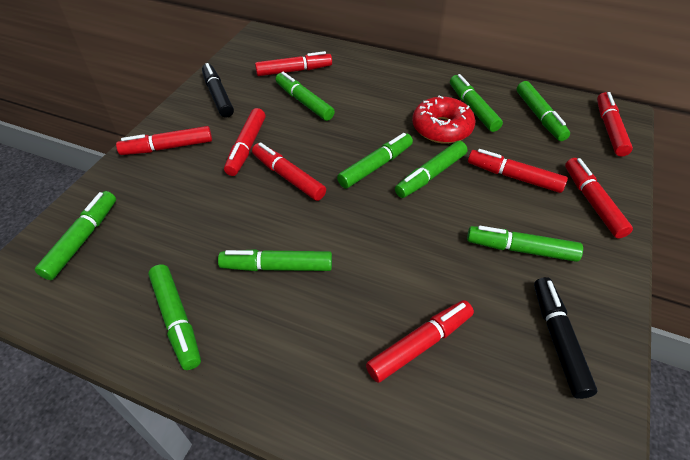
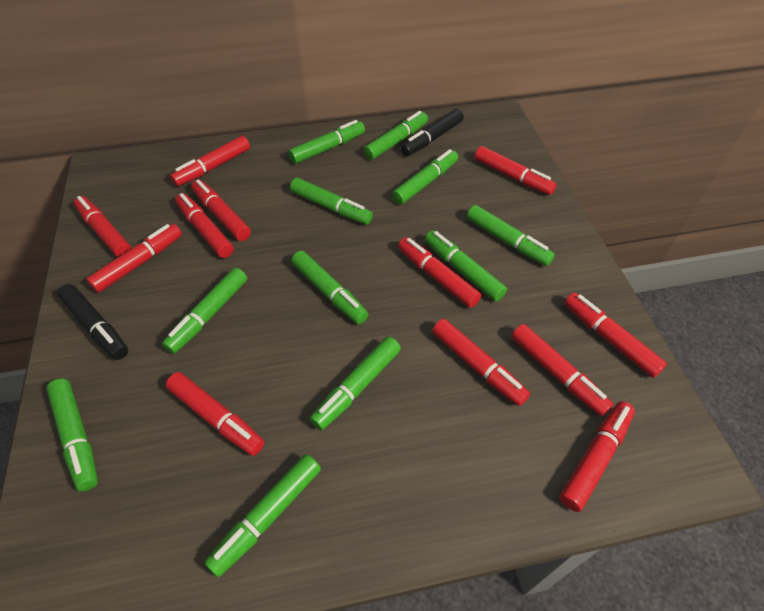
green marker: [35,191,116,280] [148,264,201,370] [218,249,332,271] [276,72,335,121] [337,133,413,188] [395,141,467,198] [450,74,503,132] [467,226,583,262] [517,81,570,141] = 9 -> [46,379,98,492] [162,268,247,354] [204,454,321,577] [288,120,365,164] [290,178,373,225] [291,251,368,324] [310,336,401,430] [363,111,428,160] [392,149,458,205] [425,231,507,302] [467,205,555,266] = 11
red donut: [412,96,476,144] = 1 -> none = 0
red marker: [116,126,212,155] [224,108,265,176] [252,142,326,201] [255,51,332,76] [366,300,474,383] [468,149,568,193] [565,158,633,238] [597,92,633,156] = 8 -> [74,196,132,257] [86,224,182,293] [165,372,264,456] [170,136,250,186] [175,193,234,258] [191,179,251,241] [398,237,481,308] [432,319,530,406] [474,146,557,195] [511,324,614,416] [559,401,635,512] [564,293,667,378] = 12

